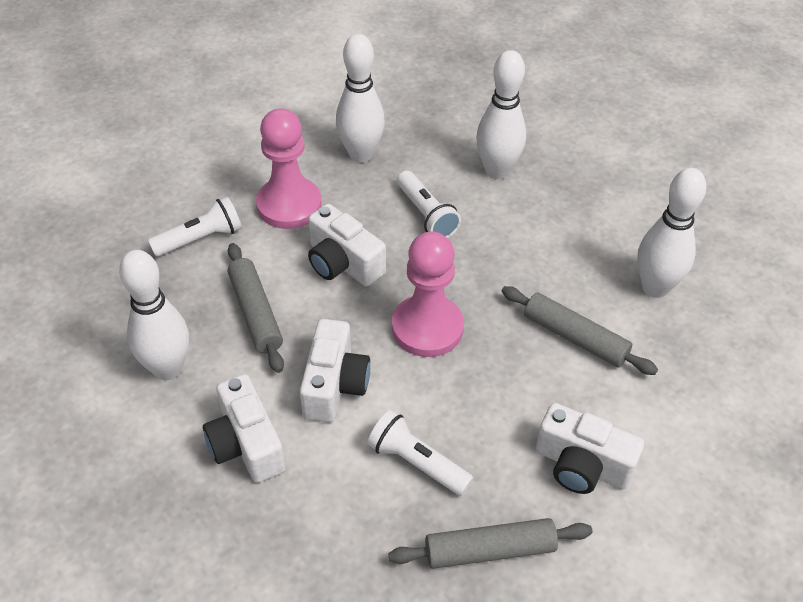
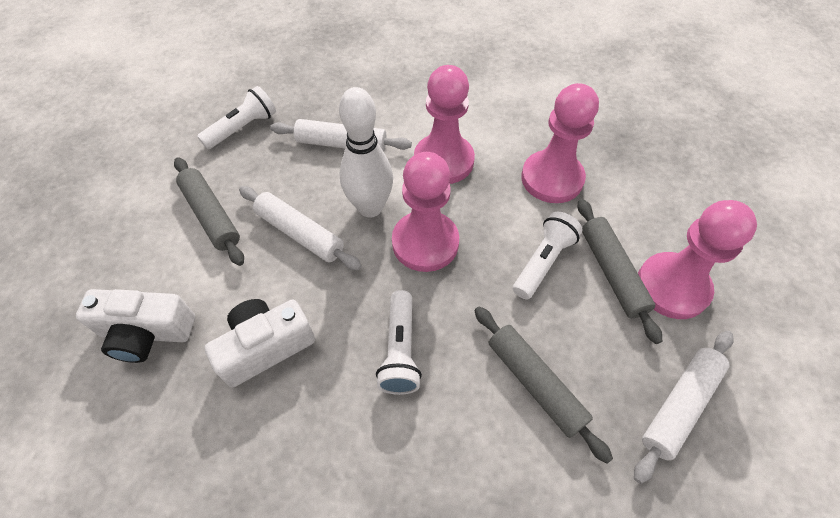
pink pawn: [256,108,322,229] [392,232,464,357] = 2 -> [392,152,459,272] [414,65,475,184] [521,83,599,203] [638,200,757,319] = 4
white bowling pin: [119,250,189,380] [336,34,385,163] [476,50,526,179] [637,168,707,298] = 4 -> [339,87,393,218] = 1
white camera: [203,374,285,483] [300,319,370,422] [308,204,386,287] [535,403,644,494] = 4 -> [76,289,195,363] [204,299,315,387] = 2
white rolling pin: none = 0 -> [239,186,362,270] [270,119,412,152] [634,331,734,484] = 3

